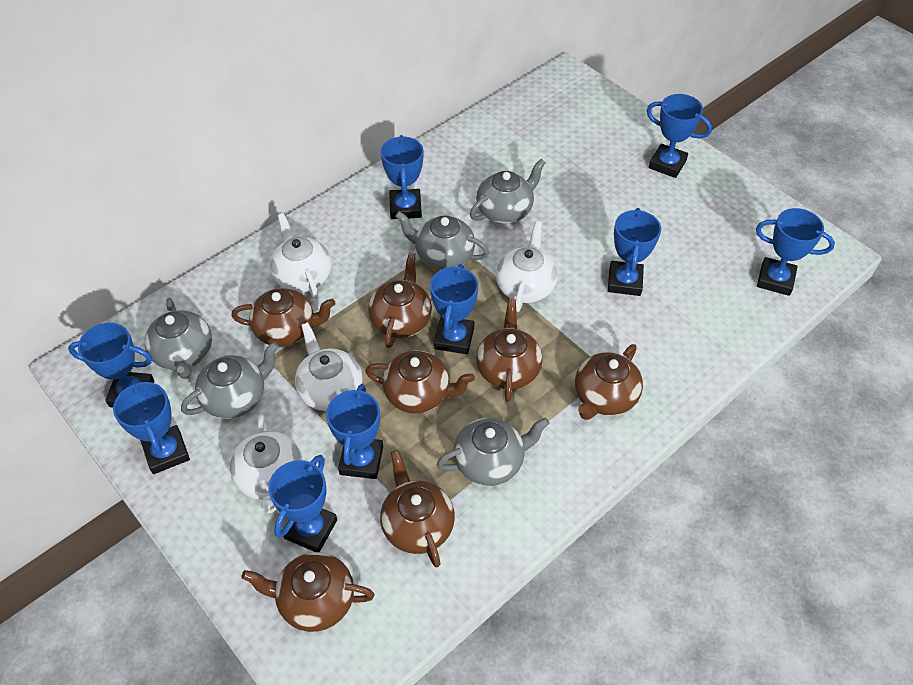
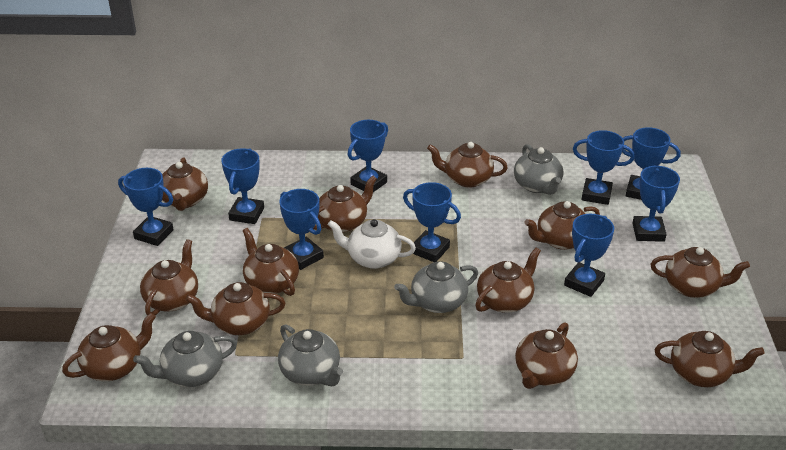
brown teapot: [231,288,335,347] [241,552,375,632] [365,351,475,414] [368,253,432,348] [380,450,455,568] [476,299,543,402] [575,344,643,420] = 7 -> [62,313,156,381] [140,239,198,316] [162,157,208,211] [185,282,285,335] [242,228,299,296] [313,175,377,233] [427,142,508,188] [475,247,541,313] [515,322,578,389] [525,201,600,250] [651,247,750,298] [655,331,765,387] = 12
grey teapot: [145,298,212,379] [181,342,279,419] [395,211,489,270] [437,417,549,486] [470,159,546,224] = 5 -> [133,331,237,387] [278,324,343,386] [394,261,478,313] [514,144,564,195] = 4
white teapot: [230,414,303,514] [270,213,331,299] [295,322,363,411] [496,221,558,312] = 4 -> [328,219,416,269] = 1

